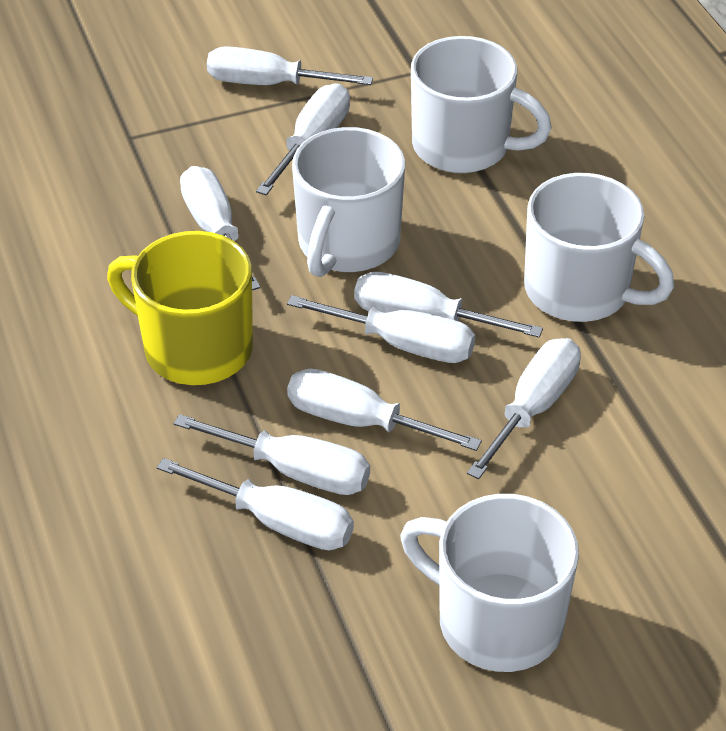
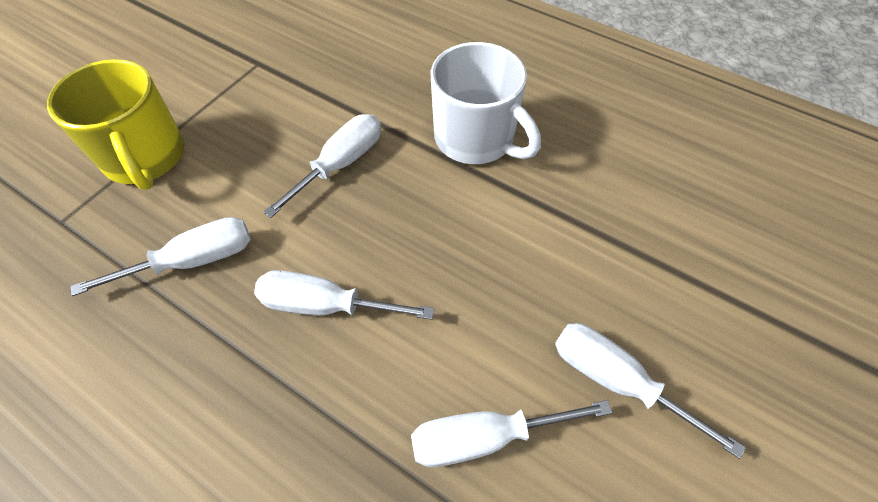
white mug: [292,127,405,277] [400,494,579,672] [411,36,552,173] [524,173,674,322] = 4 -> [431,42,541,164] = 1
white screwdriver: [157,458,354,550] [174,414,370,495] [180,166,260,290] [207,46,373,85] [256,83,350,195] [287,295,475,363] [287,369,482,451] [354,272,543,338] [467,338,581,479] = 9 -> [71,217,251,296] [254,270,434,320] [263,114,381,218] [411,400,613,467] [555,323,746,459] = 5

